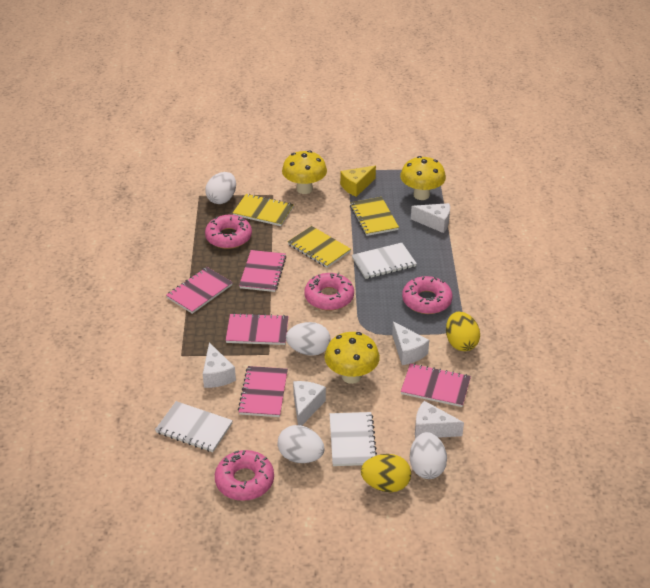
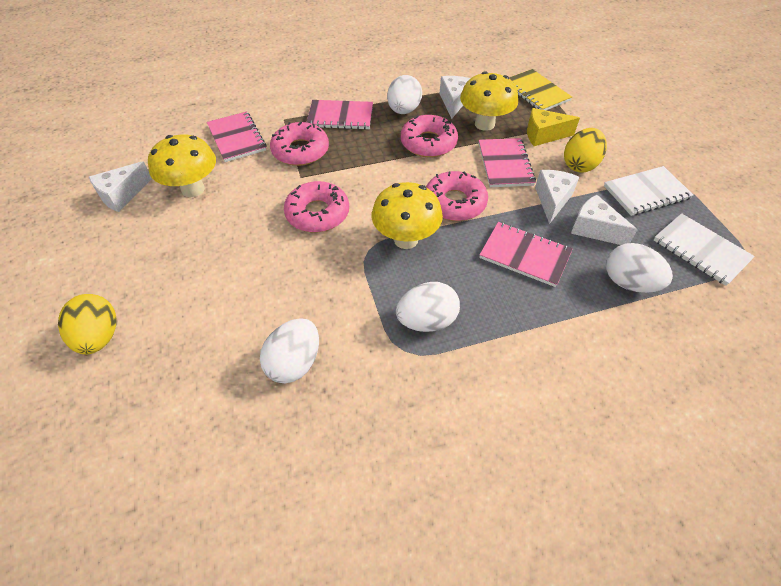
pink notebook: [166,267,233,314] [226,313,289,345] [238,366,288,417] [239,250,286,292] [401,363,471,407] = 5 -> [207,111,266,162] [307,100,373,130] [479,138,536,187] [479,222,573,287] = 4
white cheese: [203,342,236,388] [293,381,326,426] [392,322,429,365] [411,203,450,233] [415,401,464,439] = 5 -> [89,161,152,212] [440,76,471,119] [535,170,579,224] [571,195,637,245] = 4
white notebook: [155,401,233,452] [330,412,377,466] [352,243,417,279] = 3 -> [604,166,693,216] [654,213,755,286] = 2
yellow notebook: [233,194,294,226] [288,226,351,268] [350,197,399,236] = 3 -> [509,69,572,110] = 1

